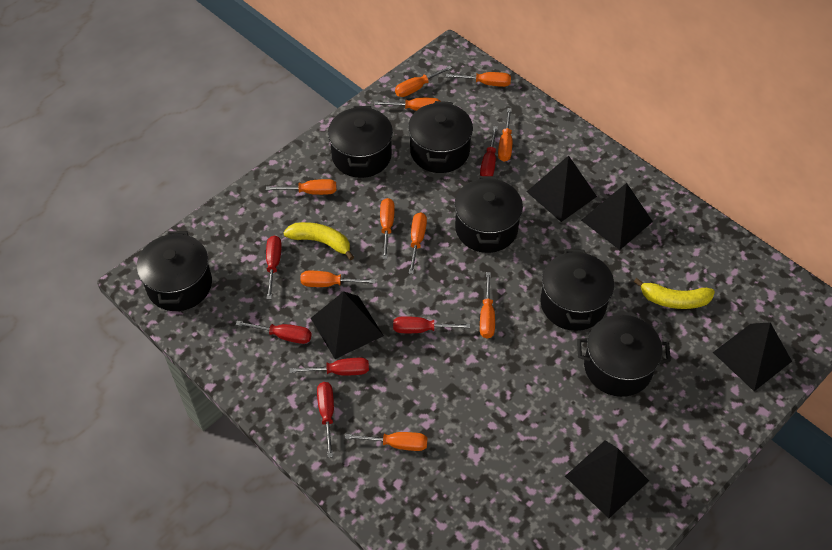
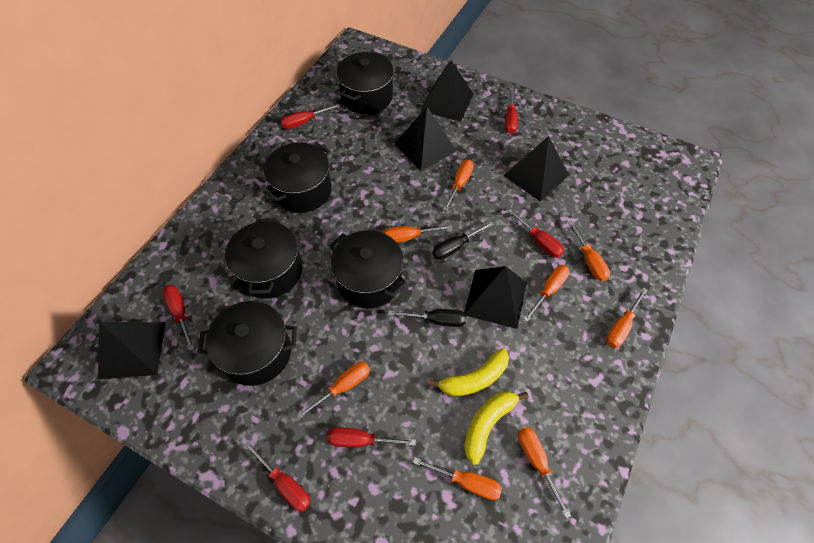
black pot: [137,231,212,311] [328,106,393,178] [408,101,473,173] [454,176,523,253] [540,249,614,331] [577,315,671,397] = 6 -> [198,301,297,386] [225,218,302,299] [263,142,332,213] [329,230,407,308] [336,52,394,114] = 5
black screwdriver: none = 0 -> [388,309,466,327] [432,222,494,260] = 2
orange screwdriver: [266,179,337,195] [300,271,376,287] [345,432,427,451] [374,98,440,111] [380,198,395,259] [395,66,452,97] [409,212,427,274] [446,72,511,87] [480,272,495,338] [498,108,512,161] = 10 -> [297,362,370,419] [382,225,453,243] [413,457,502,500] [443,160,474,211] [518,427,571,519] [524,265,570,322] [568,221,610,281] [606,287,648,348] = 8

